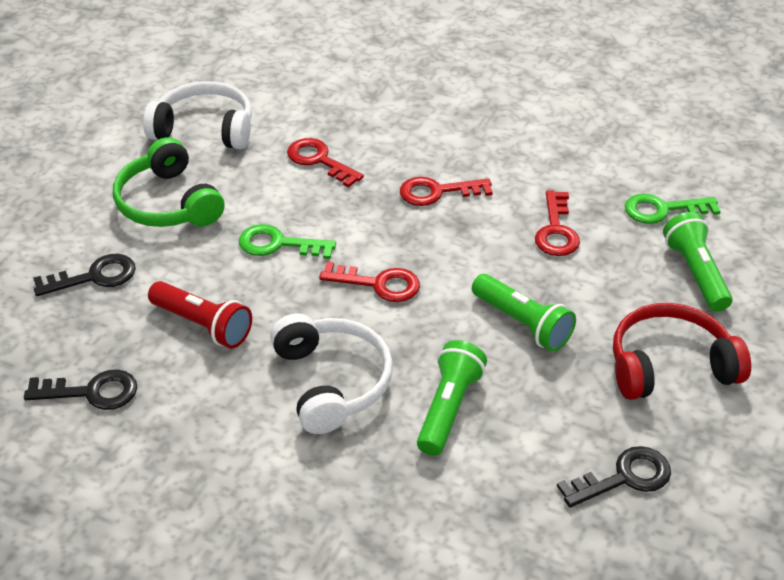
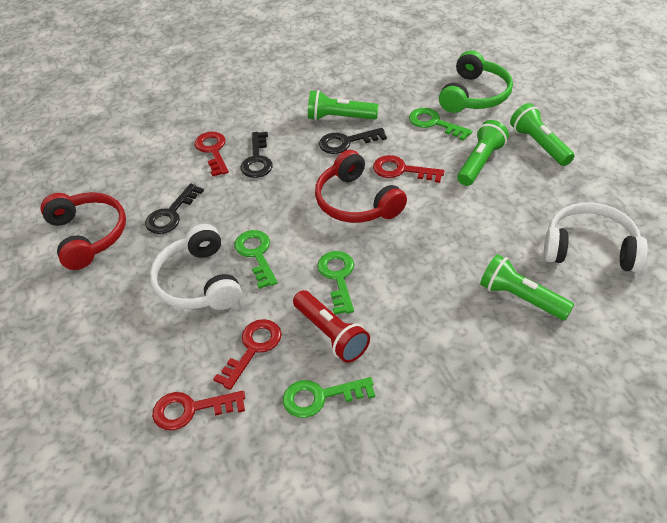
green flashlight: [417,340,487,456] [472,274,576,352] [663,212,733,312] = 3 -> [308,90,379,121] [457,120,509,186] [480,254,574,320] [510,103,575,166] = 4
green key: [239,224,336,259] [625,194,721,224] = 2 -> [235,230,278,289] [283,377,375,418] [317,251,354,315] [409,108,472,141] = 4
red headphones: [613,303,751,400] = 1 -> [41,192,126,270] [315,150,407,223] = 2

